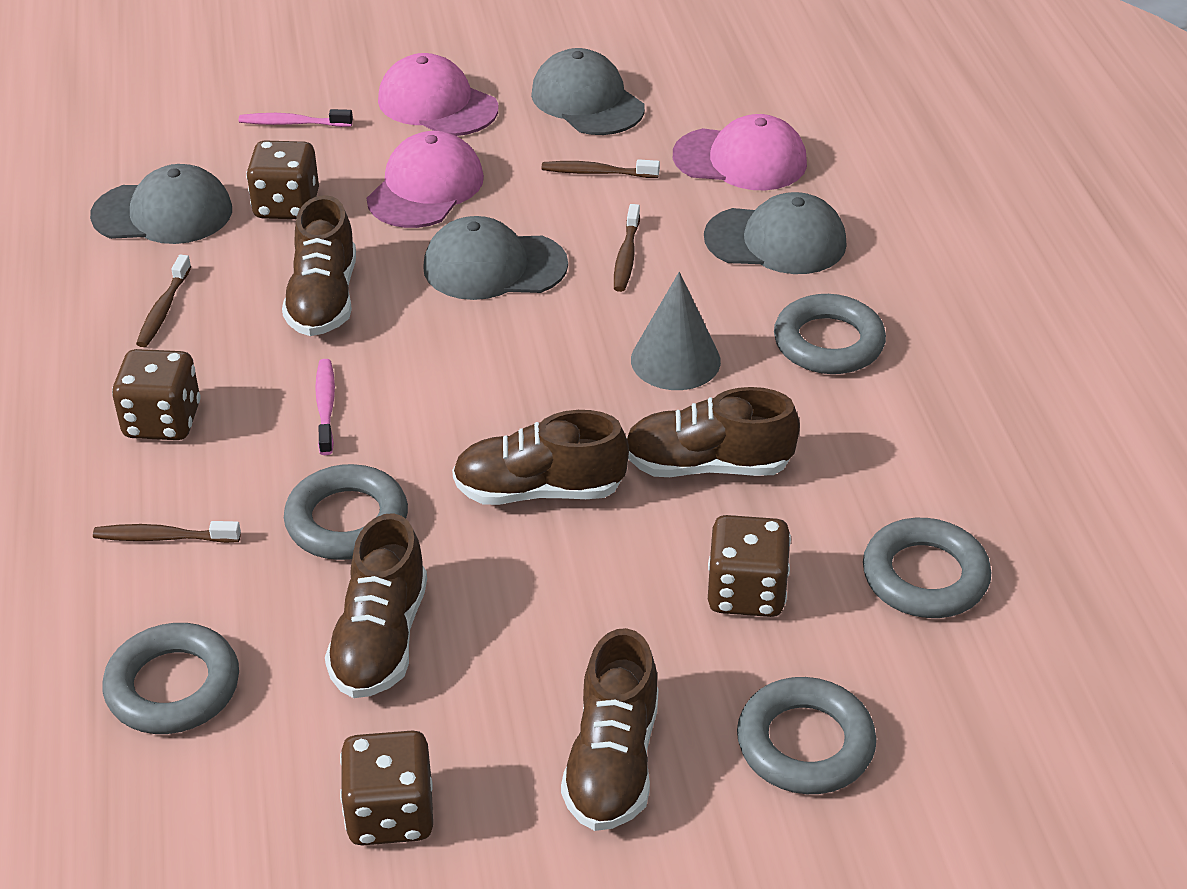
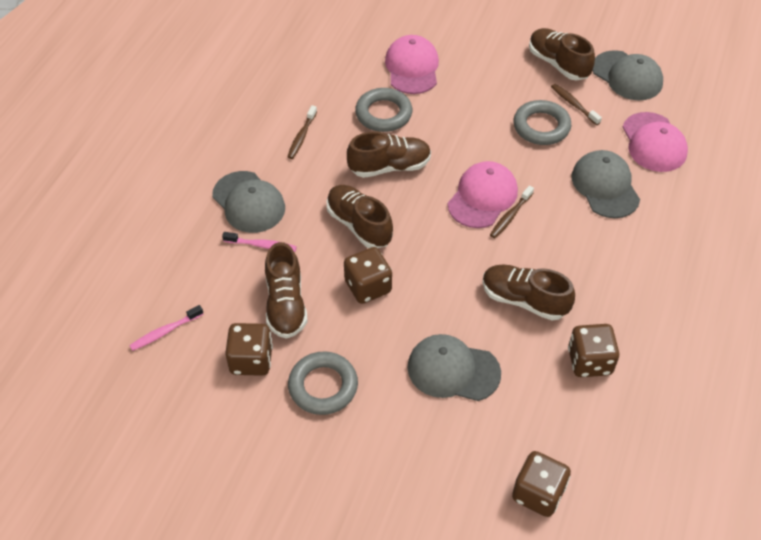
brown toothbrush: [93,521,241,543] [136,255,192,347] [542,159,660,178] [614,204,640,292] = 4 -> [287,105,317,159] [490,185,534,238] [551,84,602,125] = 3
grey cone: [631,272,721,390] = 1 -> none = 0
grey ring: [103,623,239,734] [284,464,408,560] [737,677,876,794] [774,294,886,374] [863,518,991,618] = 5 -> [288,351,358,415] [355,88,412,132] [514,100,571,145] = 3

